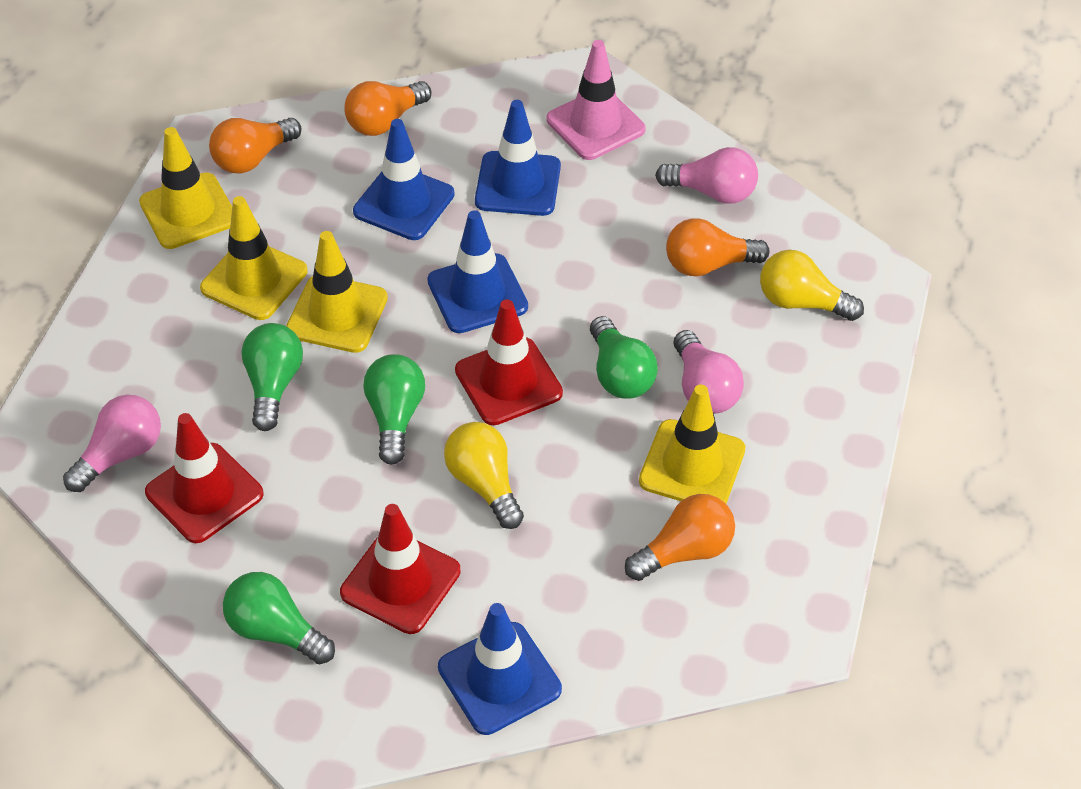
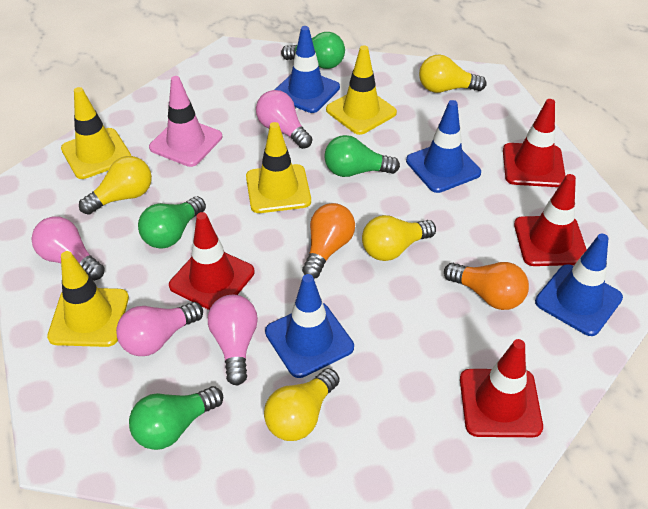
orange light bulb: [209,118,301,174] [344,81,431,136] [625,494,735,581] [666,218,770,277] = 4 -> [302,203,355,279] [444,262,529,310] = 2
pink light bulb: [63,395,161,492] [655,147,758,204] [674,330,744,414] = 3 -> [32,217,105,281] [116,302,203,356] [208,295,258,386] [256,90,312,149] = 4
red traffic cone: [145,413,264,543] [340,504,461,634] [455,299,563,425] = 3 -> [169,212,255,310] [460,339,543,437] [503,99,566,187] [514,174,587,266] = 4
yellow light bulb: [444,422,524,529] [760,250,864,321] = 2 -> [79,156,152,215] [264,368,340,441] [362,215,436,261] [419,54,486,93] = 4

